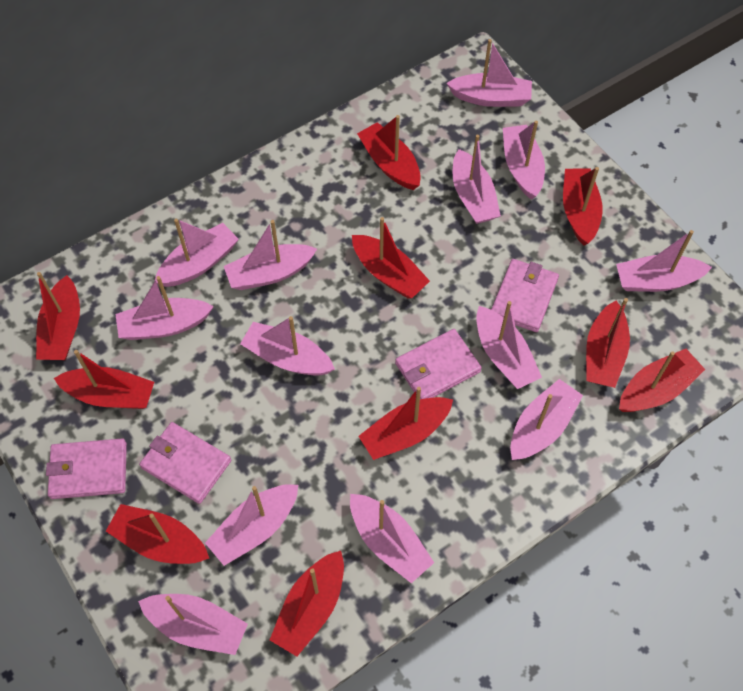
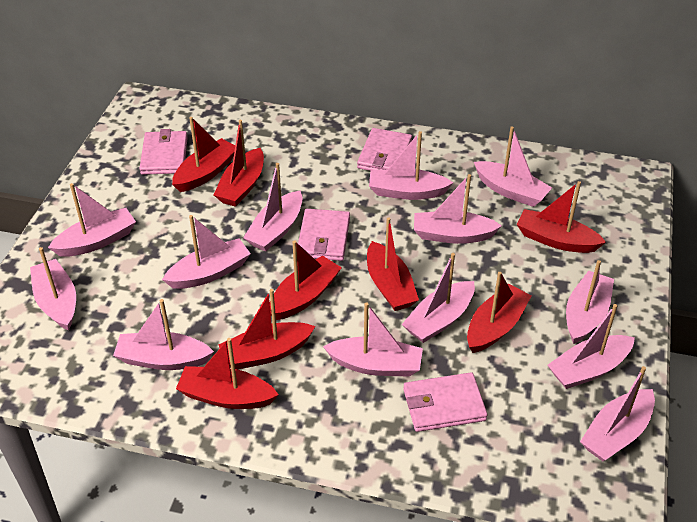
red boat: [36,272,80,360] [54,350,154,409] [106,504,209,564] [270,551,344,656] [352,217,430,299] [357,115,421,190] [358,387,453,460] [563,167,603,246] [586,298,630,388] [619,349,705,412] = 10 -> [172,117,235,192] [176,338,279,409] [214,120,264,207] [218,289,315,370] [270,240,342,320] [367,217,419,311] [467,272,532,353] [517,181,606,253] = 8

